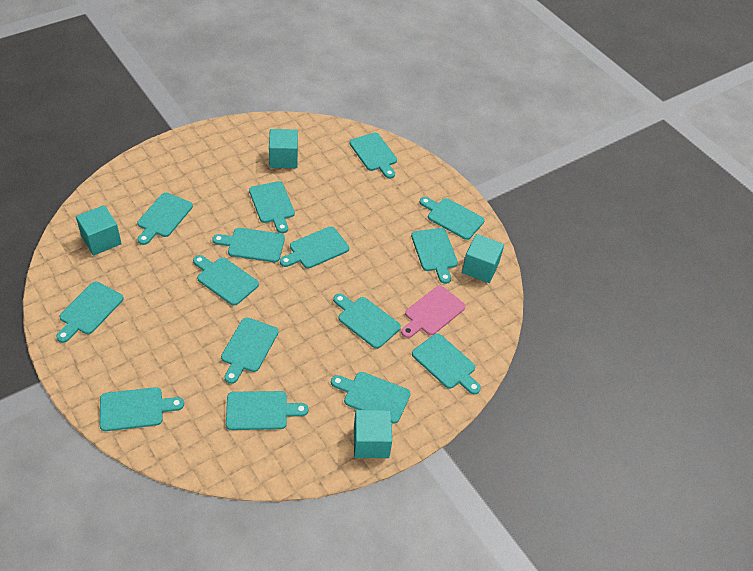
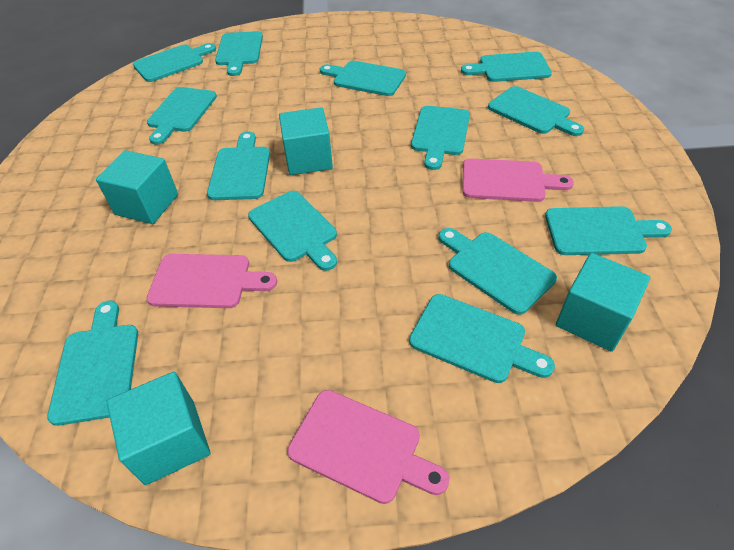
pink cutting board: [401,286,466,338] = 1 -> [146,254,277,308] [287,390,449,504] [462,159,574,202] = 3
turquoise cutting board: [56,282,124,343] [100,387,184,431] [137,193,193,245] [193,255,259,306] [212,228,285,262] [221,318,278,384] [226,391,308,430] [249,181,295,233] [280,226,349,268] [331,372,411,424] [333,294,401,349] [349,133,397,179] [411,228,458,284] [412,333,481,394] [420,197,485,240] = 15 -> [47,301,138,426] [133,43,216,82] [147,87,217,145] [207,131,270,200] [215,31,263,76] [248,191,337,271] [320,61,406,96] [409,294,555,383] [411,106,470,170] [438,228,557,315] [461,52,552,82] [488,86,584,136] [545,206,672,255] = 13

